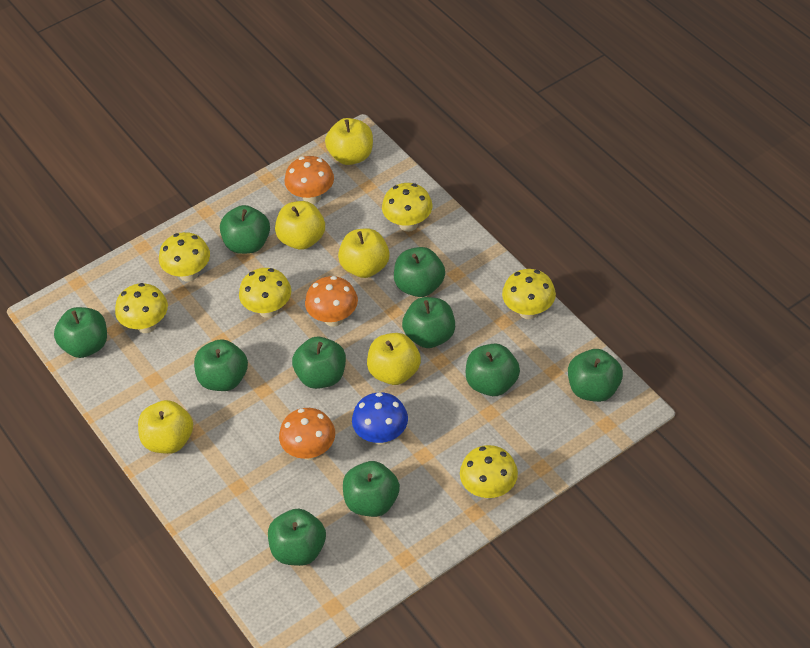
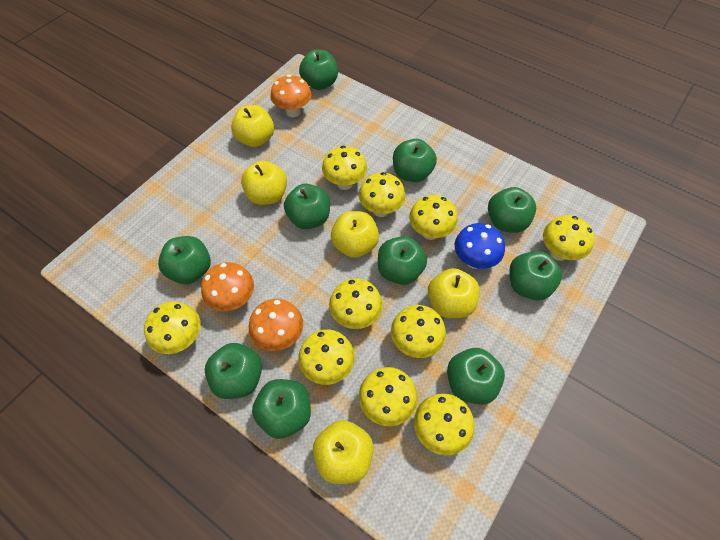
yellow mushroom: [115,283,168,333] [159,232,210,282] [239,268,291,318] [382,183,433,232] [460,445,518,499] [502,269,556,319] = 6 -> [144,301,201,354] [298,329,355,385] [322,146,367,190] [329,278,383,329] [359,172,406,217] [359,367,417,426] [391,305,446,358] [409,195,458,240] [414,393,475,456] [543,215,595,261] = 10

